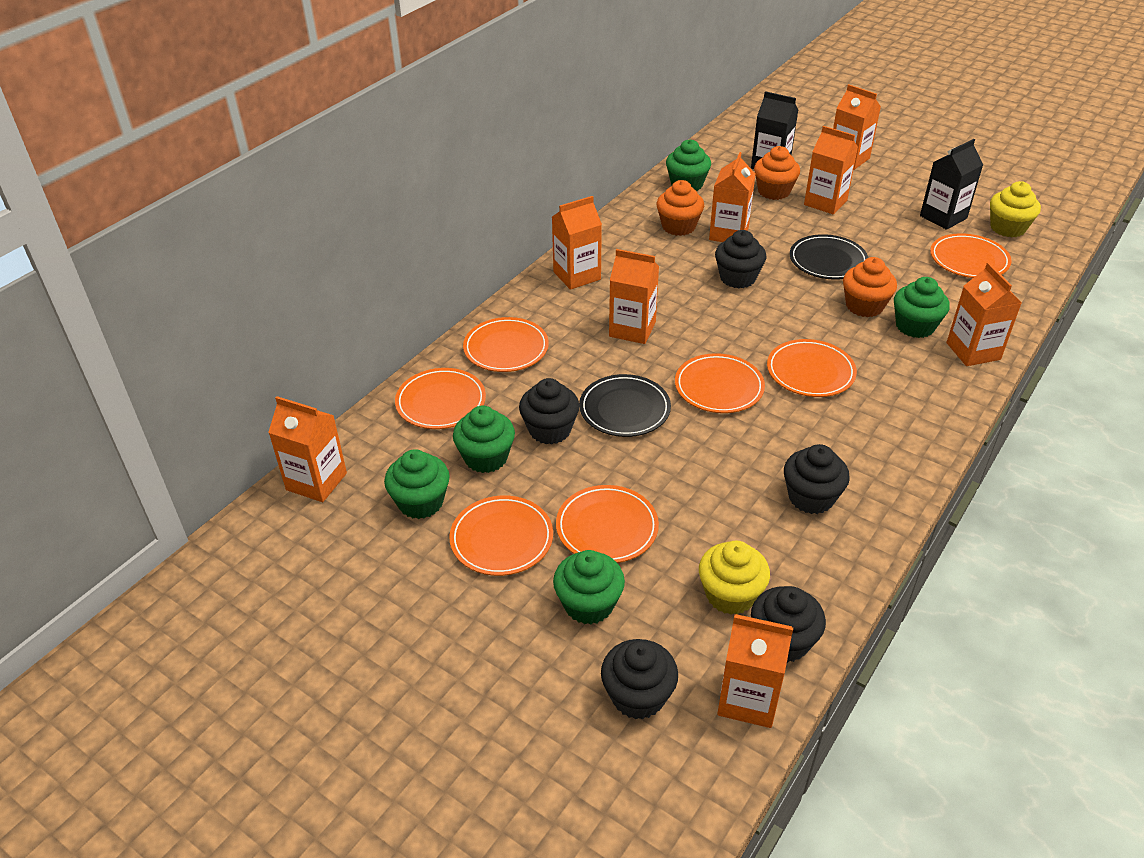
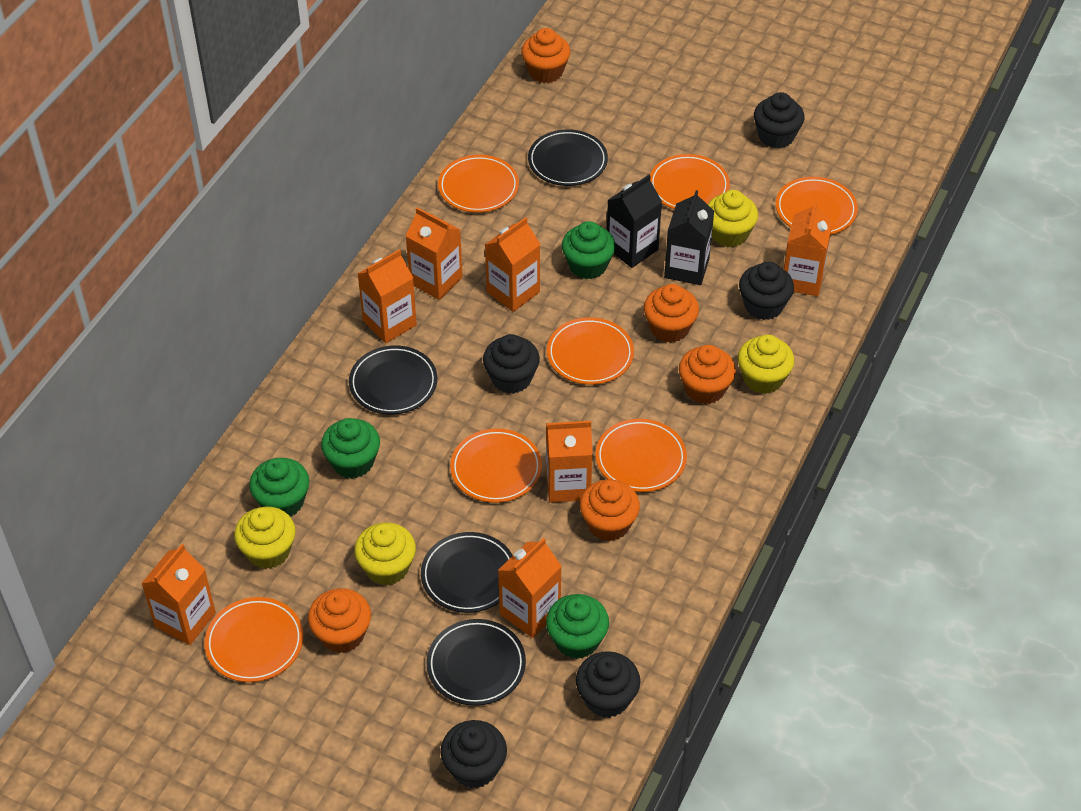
black plate: [579,374,671,437] [790,234,868,280] = 2 -> [349,346,437,414] [421,532,513,613] [427,619,526,706] [528,129,608,186] = 4
green cupcake: [384,449,450,519] [453,406,515,473] [553,550,625,625] [666,139,711,191] [894,277,950,338] = 5 -> [249,458,309,517] [321,418,380,479] [546,594,609,659] [562,221,616,279] = 4
orange carton: [268,396,347,502] [552,196,602,290] [609,249,659,344] [709,152,755,242] [717,614,793,728] [804,126,858,215] [833,84,881,170] [946,262,1022,366] = 8 -> [141,544,216,645] [358,249,417,343] [406,207,462,300] [485,217,540,312] [498,538,561,638] [546,421,593,503] [784,201,833,296] = 7
orange cupcake: [656,180,704,236] [754,146,800,200] [843,257,897,317] = 3 -> [308,588,371,653] [521,28,570,83] [580,480,640,541] [644,284,699,343] [679,345,736,404] = 5
yellow cupcake: [699,540,770,615] [990,181,1041,237] = 2 -> [234,506,296,569] [354,522,416,585] [708,190,758,247] [738,334,794,394] = 4

